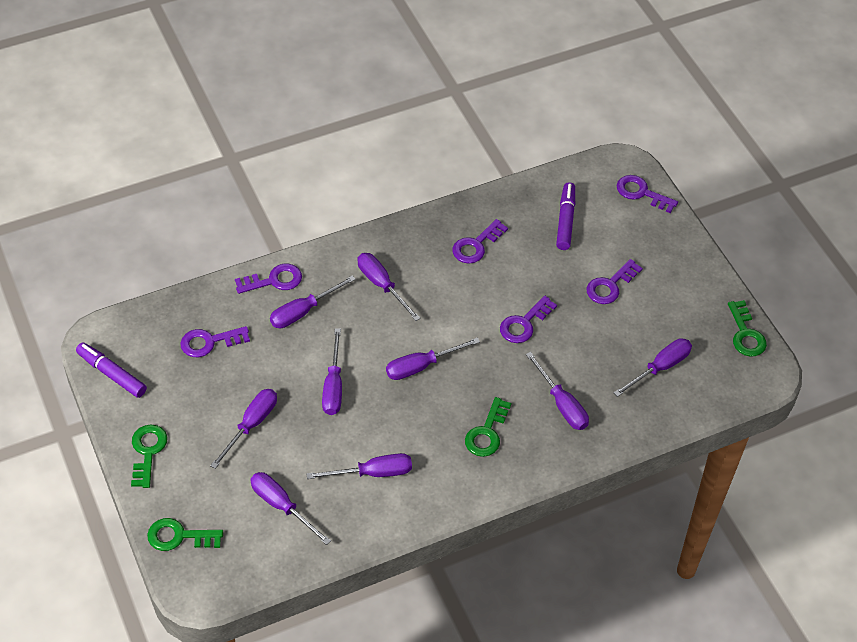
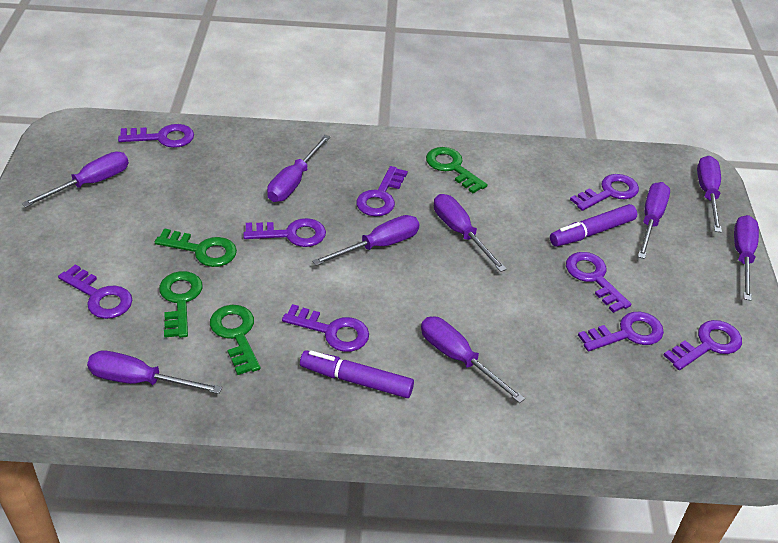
purple key: [180,326,250,357] [235,264,302,294] [452,219,508,264] [500,296,557,343] [587,259,643,304] [616,175,678,213] = 6 -> [58,264,132,319] [118,124,194,148] [243,218,326,247] [282,304,369,352] [356,166,408,216] [566,252,631,313] [570,174,639,211] [578,312,664,351] [663,320,742,370] = 9

